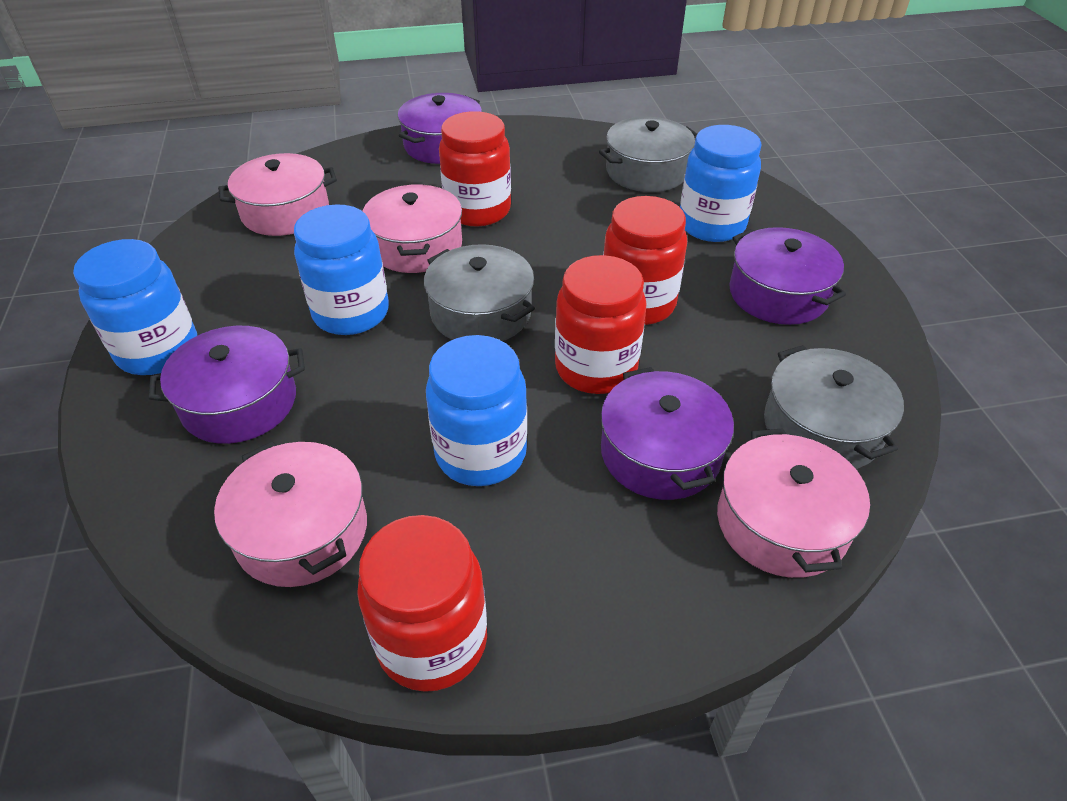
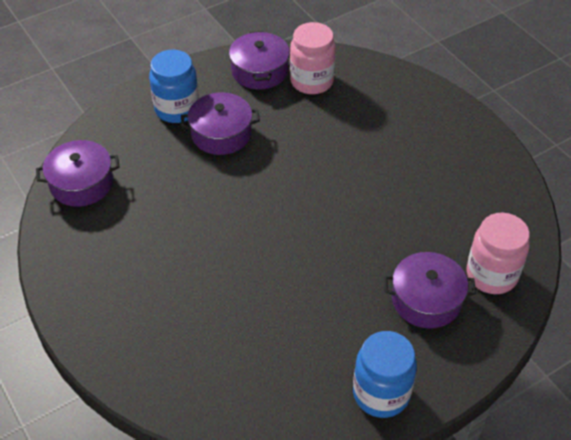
blue jar: [73,239,197,375] [294,204,389,335] [426,335,527,486] [680,125,762,242] = 4 -> [149,50,199,123] [353,331,417,418] = 2
grey pot: [424,244,535,341] [599,117,697,192] [764,345,904,469] = 3 -> none = 0
pink jar: none = 0 -> [290,22,336,94] [466,213,530,294] = 2
pink pot: [214,441,367,587] [218,153,337,236] [363,184,462,273] [717,428,870,578] = 4 -> none = 0
red jar: [357,515,487,692] [439,111,511,227] [555,255,646,394] [603,196,687,325] = 4 -> none = 0

